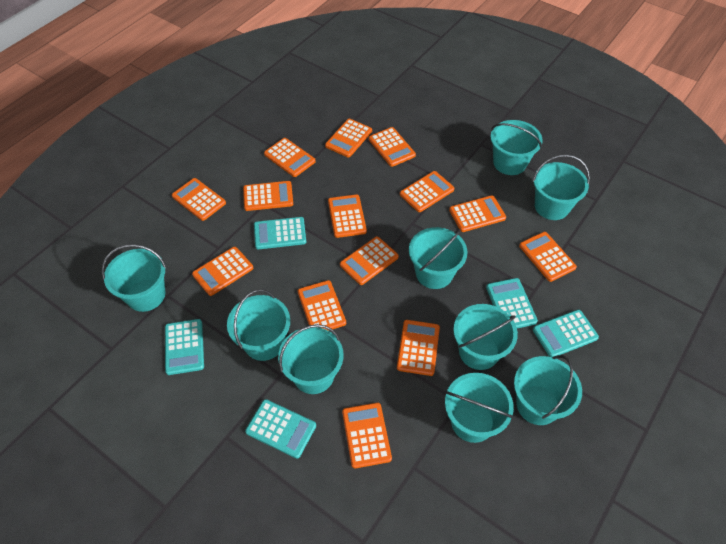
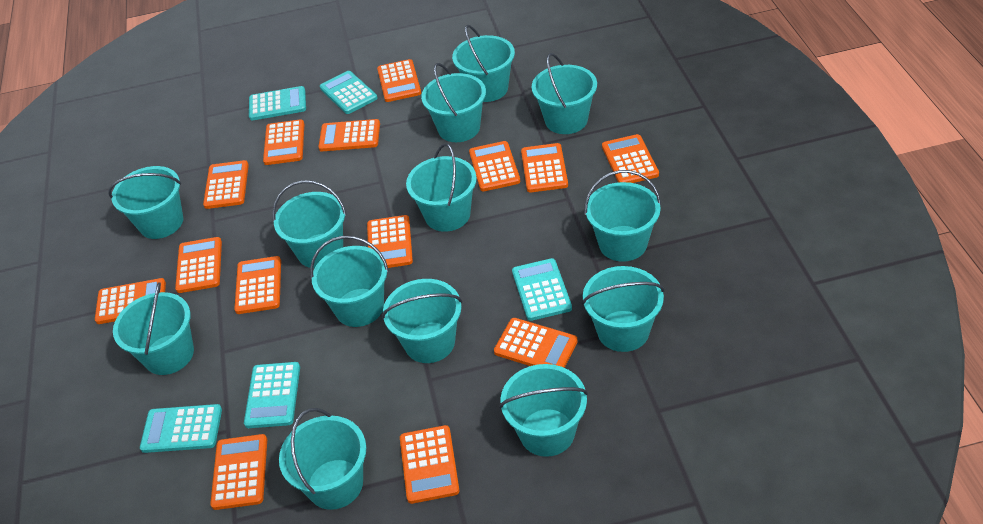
turquoise bucket: [102,244,166,312] [227,289,290,361] [278,324,344,394] [409,227,468,289] [445,373,514,443] [453,304,518,370] [490,120,543,175] [514,355,582,425] [533,154,590,220] = 9 -> [108,166,183,239] [113,282,194,375] [272,180,347,268] [279,408,366,510] [310,236,389,327] [382,279,462,363] [406,143,477,232] [421,63,486,142] [452,25,515,102] [499,364,588,457] [532,53,597,134] [582,266,664,352] [584,170,661,262] = 13

